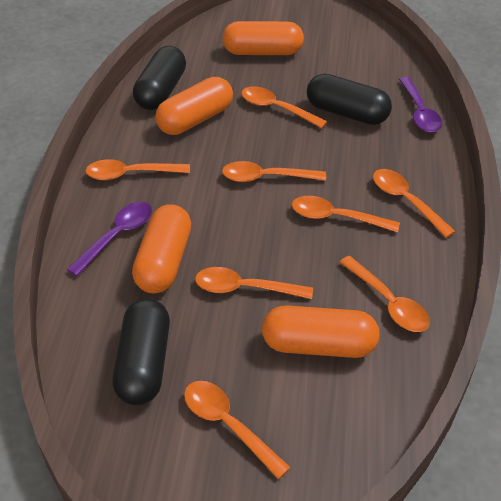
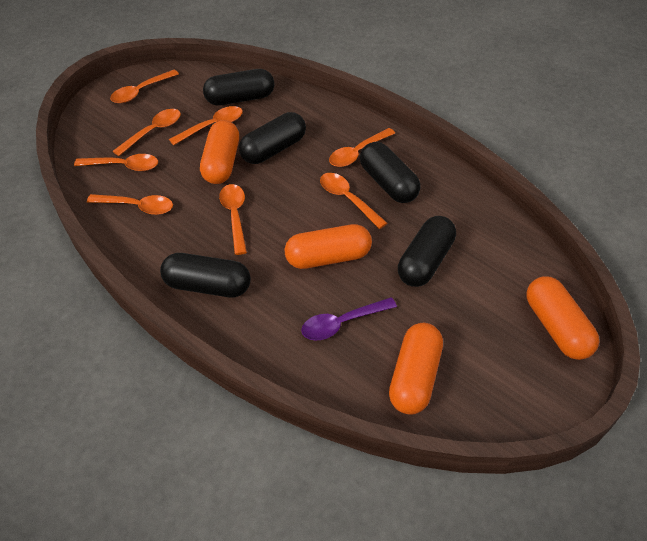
black capsule: [113,298,170,405] [133,46,186,110] [307,74,392,125] = 3 -> [160,253,251,297] [203,69,274,106] [239,112,306,164] [360,142,421,203] [398,216,456,287] = 5
purple spoon: [67,202,152,276] [399,77,442,133] = 2 -> [301,297,397,340] = 1

